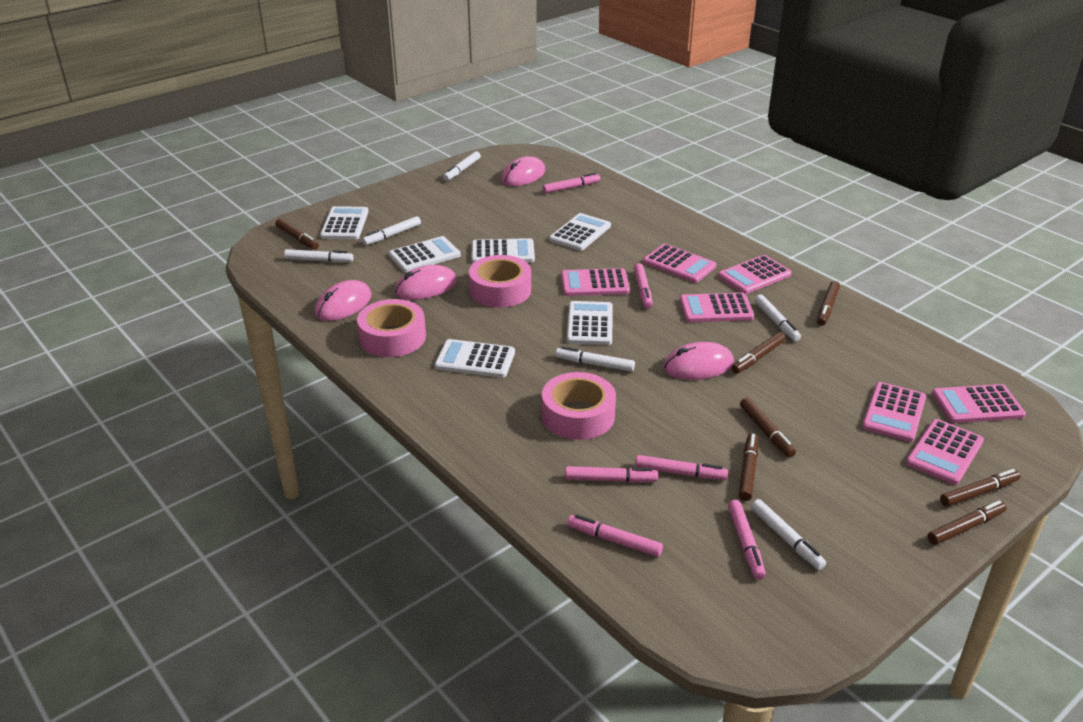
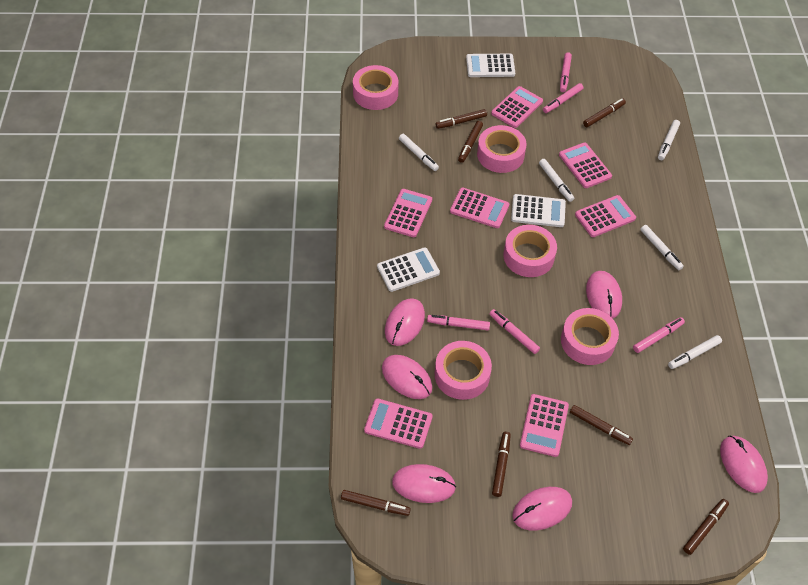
pink marker: [542,173,600,193] [565,466,658,483] [567,515,663,557] [634,263,653,309] [635,455,728,480] [728,500,766,580] = 6 -> [427,315,490,330] [490,309,540,354] [543,83,583,113] [560,52,572,92] [633,317,685,353] = 5
pink mouse: [315,280,372,321] [395,265,457,300] [501,156,545,186] [663,342,734,380] = 4 -> [382,355,432,399] [385,298,425,346] [392,464,456,503] [512,487,572,531] [586,271,622,318] [720,436,768,493] = 6
pink tape: [357,299,426,357] [469,255,531,308] [542,372,616,440] = 3 -> [353,65,399,110] [435,341,492,400] [477,125,527,173] [504,225,557,277] [561,308,619,365] = 5
white calculator: [320,206,369,239] [389,236,461,272] [435,339,515,378] [472,238,535,263] [549,213,611,251] [567,301,613,345] = 6 -> [377,247,440,292] [466,54,515,77] [511,194,566,227] = 3
white marker: [284,249,353,262] [362,216,421,245] [443,151,481,181] [555,346,635,372] [751,499,826,570] [754,295,801,342] = 6 -> [399,134,439,171] [539,159,574,202] [640,225,684,270] [658,120,680,160] [668,335,722,369] = 5

